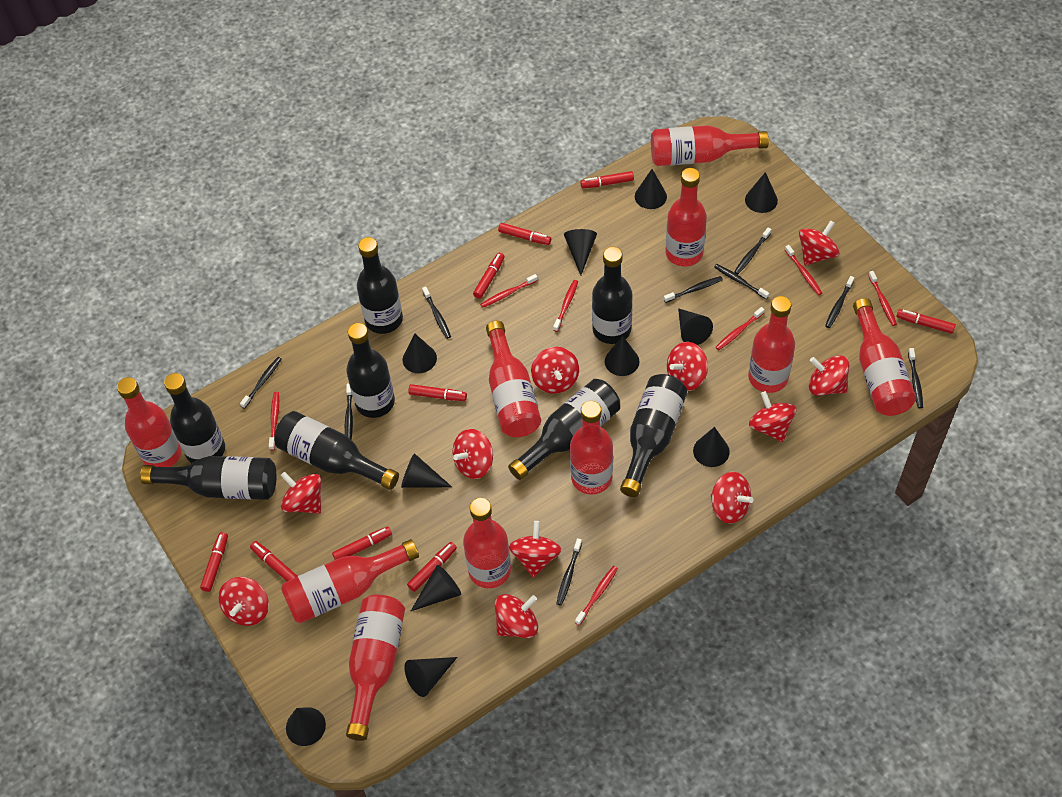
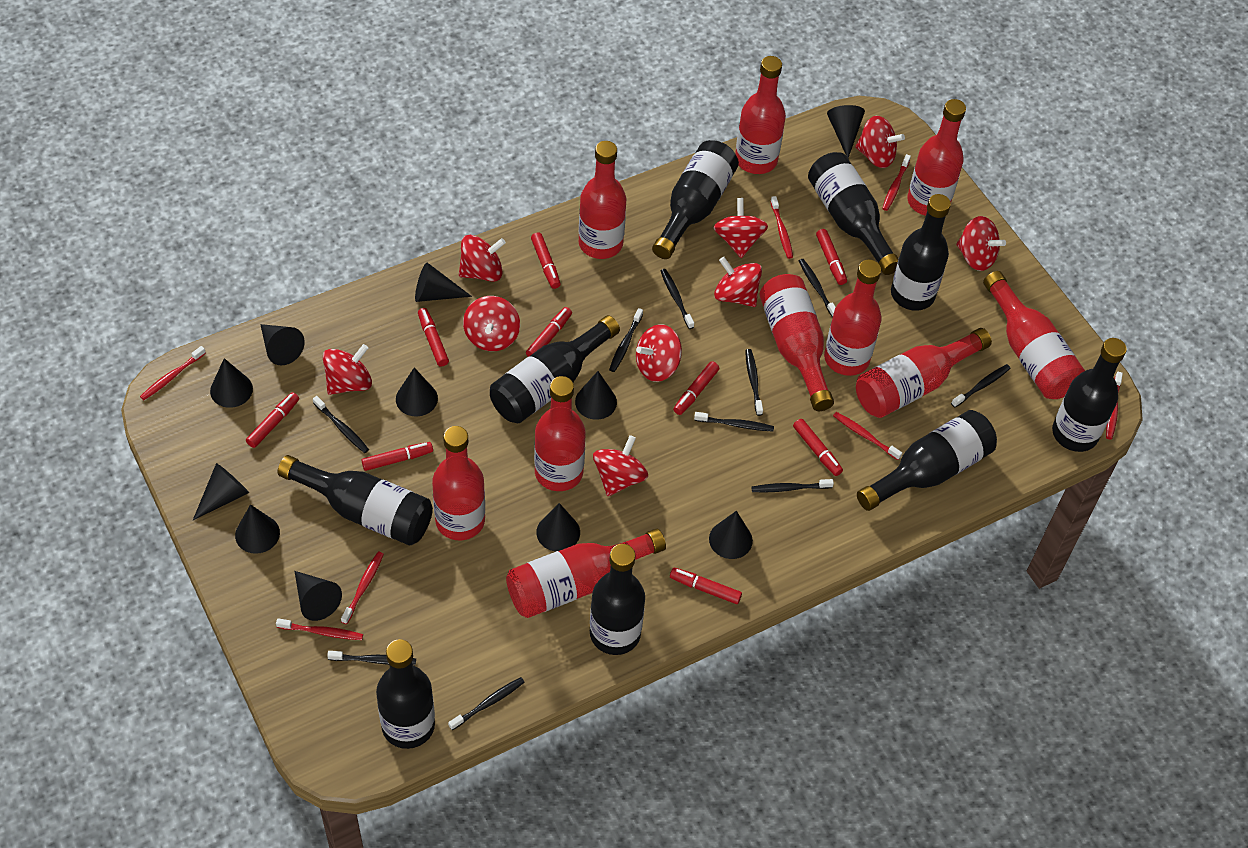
black bottle: [140,456,276,500] [164,373,225,463] [274,411,399,490] [346,323,395,418] [357,237,403,334] [508,379,620,480] [592,247,633,344] [620,374,687,497] = 8 -> [278,455,433,546] [376,639,435,749] [490,315,620,423] [590,544,645,655] [652,140,739,259] [808,152,899,275] [857,410,997,511] [891,194,951,311] [1052,338,1127,452] = 9
black toothbrush: [240,357,282,409] [345,383,353,440] [422,287,451,339] [556,538,582,606] [664,276,723,303] [714,264,769,299] [734,228,771,274] [825,276,855,328] [908,348,923,408] = 9 -> [313,396,369,453] [327,651,416,665] [448,677,525,730] [609,308,643,372] [661,269,694,329] [694,412,774,432] [745,349,763,416] [751,479,834,492] [799,259,836,318] [951,364,1011,408] = 10
red spinning top: [218,577,269,626] [281,472,321,514] [453,429,493,479] [495,594,538,638] [509,521,561,578] [531,347,579,394] [667,342,708,391] [711,472,753,523] [749,391,797,442] [799,220,840,265] [809,355,849,396] = 11 -> [323,344,372,395] [459,235,506,282] [463,296,520,351] [593,435,648,496] [636,324,682,382] [713,198,768,258] [714,257,762,307] [855,116,905,168] [956,216,1006,271] = 9

